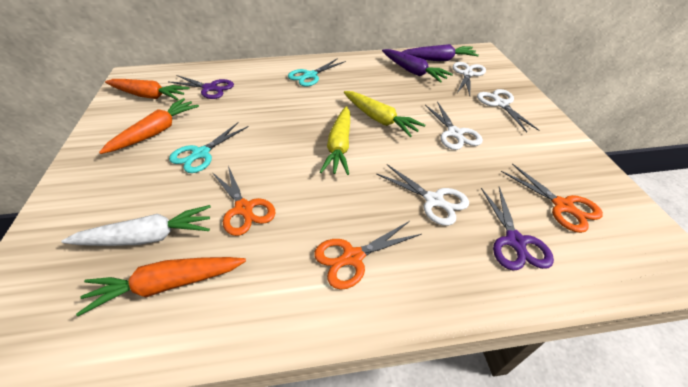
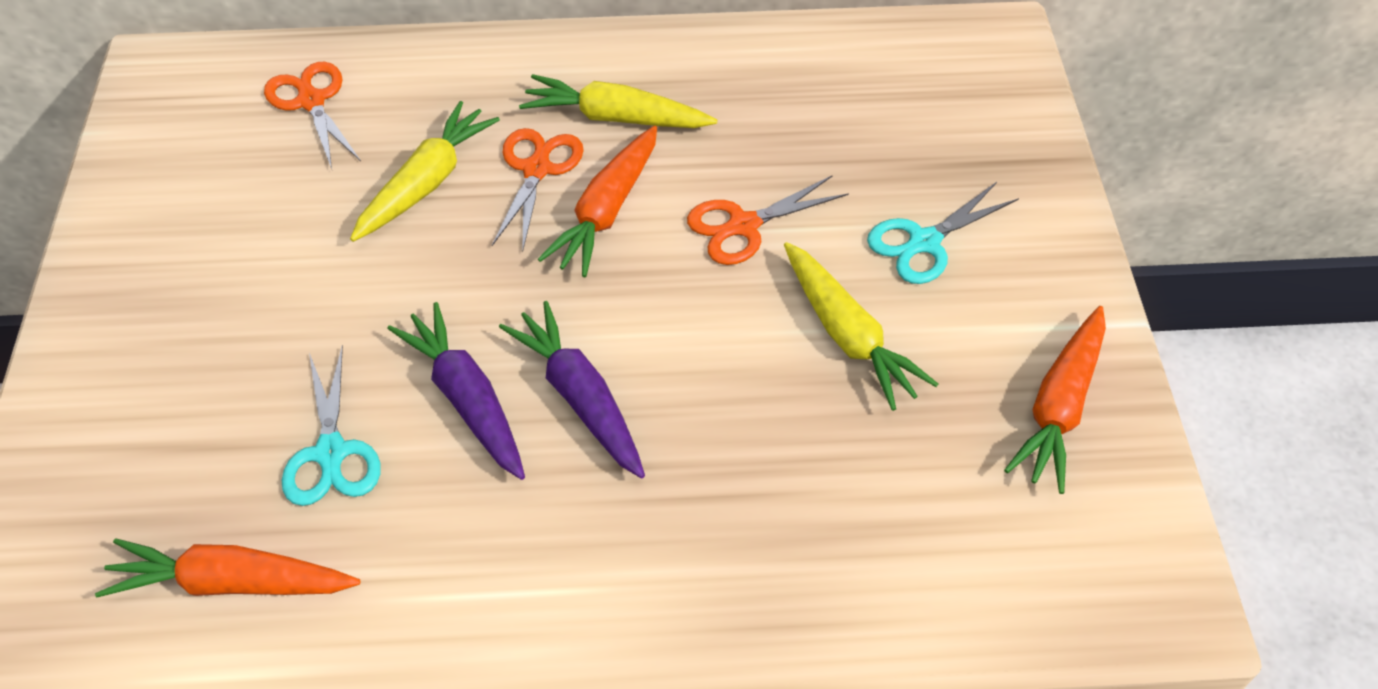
purple scissors: [169,75,234,99] [481,187,554,270] = 2 -> none = 0
white carrot: [61,205,211,246] = 1 -> none = 0
white scissors: [376,164,469,226] [425,101,483,150] [452,62,486,96] [477,89,540,132] = 4 -> none = 0
yellow carrot: [320,106,350,175] [344,91,425,137] = 2 -> [350,101,500,242] [519,74,717,128] [784,242,938,411] = 3

